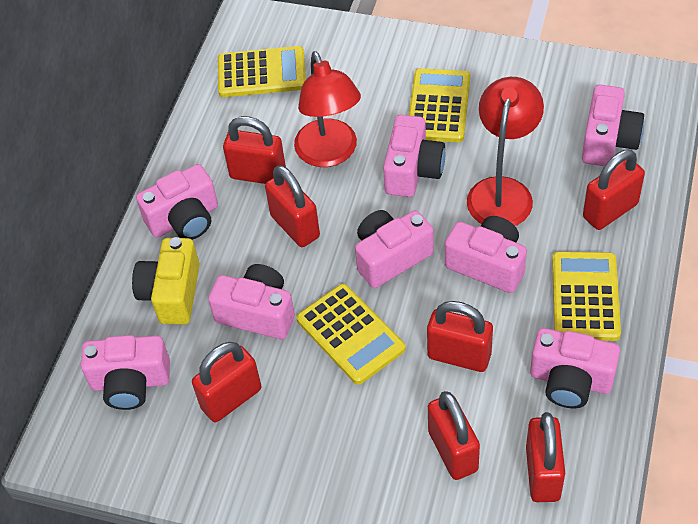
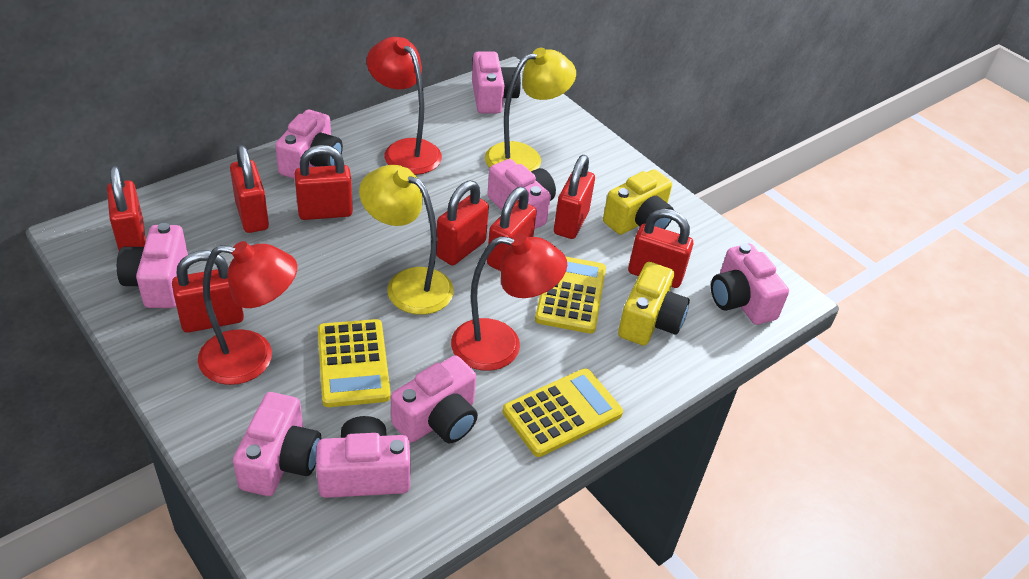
red lamp: [294,51,361,167] [467,77,544,226] = 2 -> [198,241,297,385] [367,37,442,175] [451,234,567,371] = 3
red padlock: [192,342,261,422] [223,116,286,184] [265,165,320,247] [427,301,493,372] [428,391,480,480] [526,412,565,502] [583,149,645,230] = 7 -> [107,165,146,250] [172,250,244,333] [230,145,269,233] [294,145,353,220] [436,180,489,266] [487,187,537,271] [554,155,595,239] [628,209,693,288] = 8
yellow calculator: [218,46,306,97] [297,284,406,385] [409,68,470,142] [552,251,621,341] = 4 -> [318,319,391,407] [503,368,623,457] [535,256,606,334] = 3
yellow camera: [132,237,200,325] = 1 -> [603,169,674,235] [618,262,690,346] = 2
yellow lamp: none = 0 -> [359,165,454,315] [485,48,576,171] = 2

